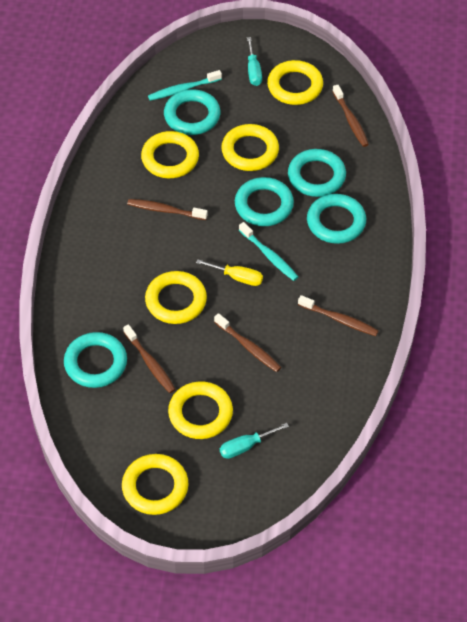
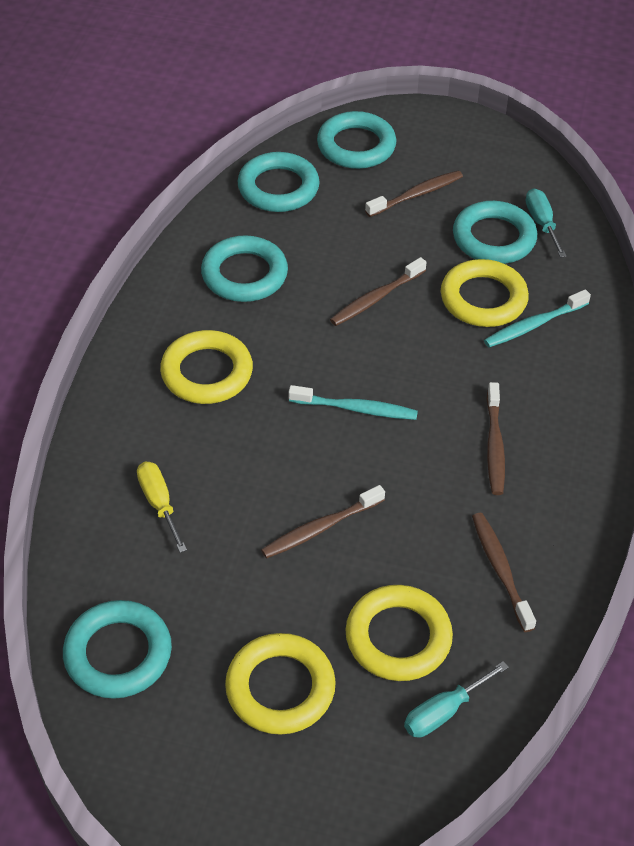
yellow ring: [122,454,189,515] [141,131,199,178] [145,271,207,324] [168,381,233,439] [221,124,279,171] [267,60,323,105] = 6 -> [160,330,253,404] [225,633,336,735] [345,585,453,681] [441,259,529,327] = 4

